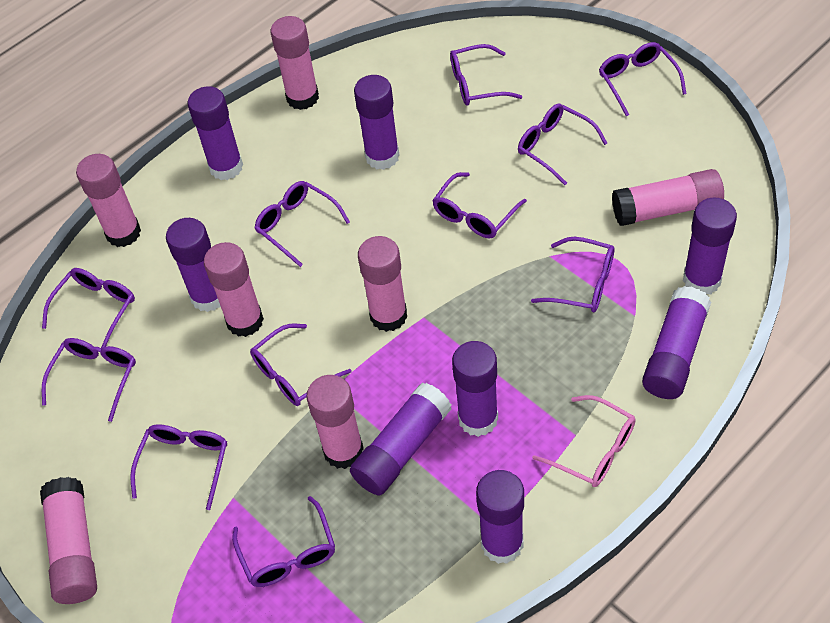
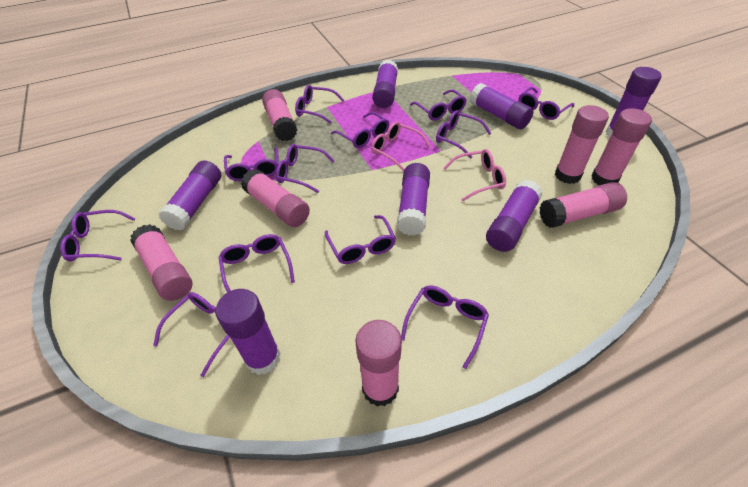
pink glasses: [532,395,636,487] = 1 -> [371,121,431,172] [444,149,506,201] = 2
purple glasses: [42,268,135,348] [42,338,136,422] [130,424,227,510] [232,496,335,587] [250,324,352,406] [254,181,350,267] [432,172,527,238] [450,44,522,106] [518,104,607,185] [531,237,614,313] [599,42,687,116] = 11 -> [60,210,135,262] [153,292,230,377] [218,234,295,292] [224,147,279,181] [276,144,334,193] [295,85,344,124] [325,215,396,264] [331,112,389,148] [401,285,489,369] [410,89,467,121] [436,110,491,158] [519,87,574,120] = 12
purple glue stick: [166,218,221,312] [188,86,243,180] [350,383,452,496] [354,75,399,170] [452,341,498,437] [476,470,524,564] [642,286,711,399] [683,198,737,295] = 8 -> [158,160,221,230] [216,289,281,375] [372,60,398,108] [397,163,430,236] [469,83,534,129] [486,180,543,252] [606,67,661,138] = 7

